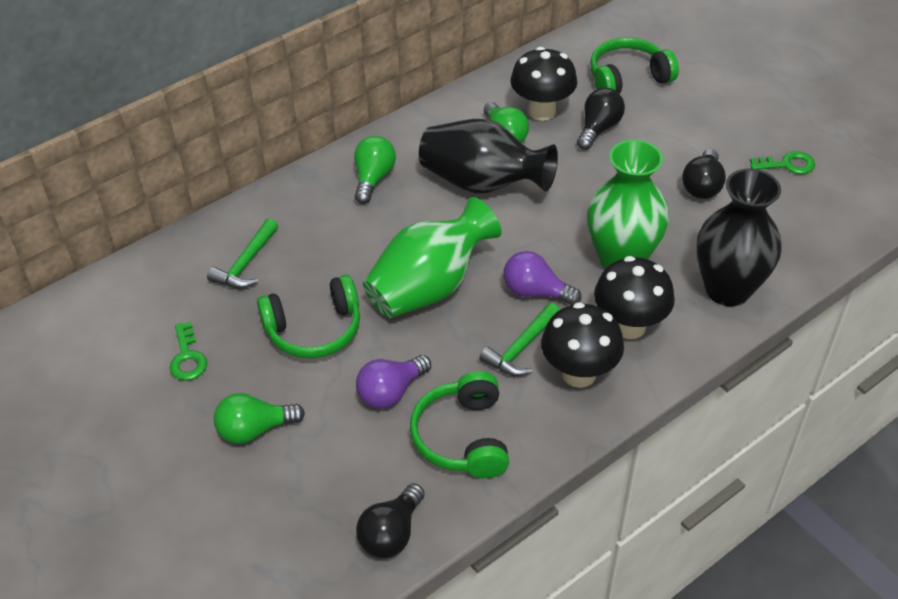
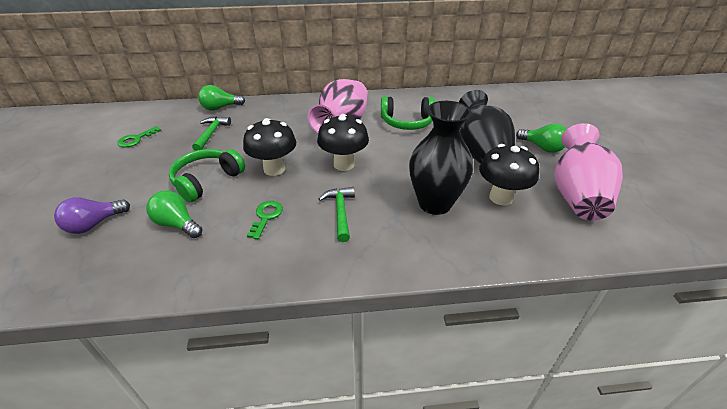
black light bulb: [356,483,425,558] [577,88,625,150] [682,149,726,199] = 3 -> none = 0
green headphones: [257,275,360,359] [410,371,509,478] [590,37,679,94] = 3 -> [169,149,245,202] [381,96,435,130] = 2
green vase: [363,197,502,318] [587,140,669,269] = 2 -> none = 0
pink vase: none = 0 -> [308,79,368,133] [554,123,623,220] = 2
purple light bulb: [356,355,431,409] [503,251,581,305] = 2 -> [54,197,130,234] = 1

